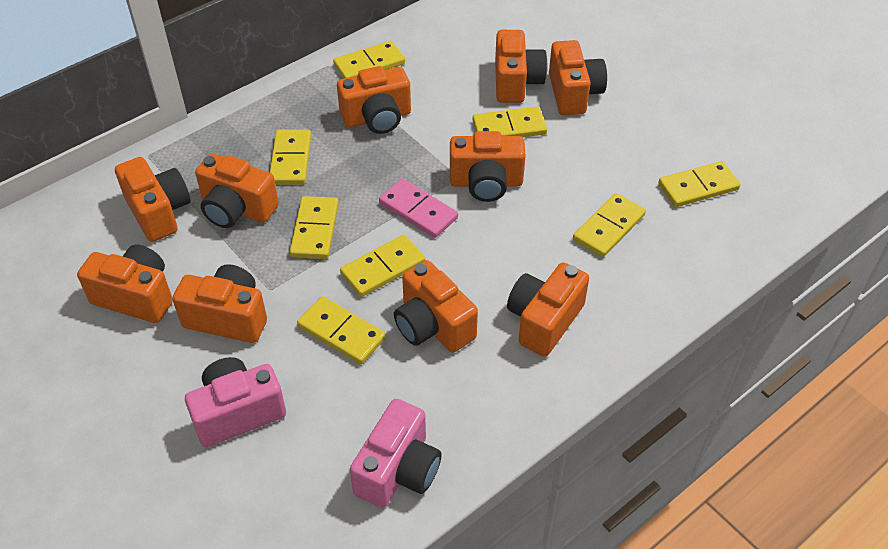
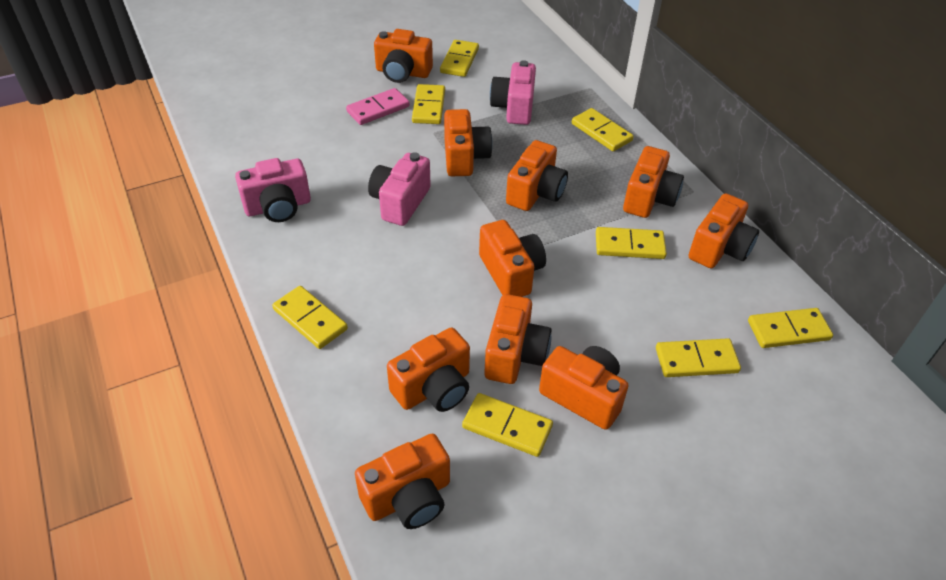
pink camera: [185,357,286,447] [350,399,442,508] = 2 -> [235,158,311,222] [368,152,431,226] [490,60,536,125] = 3

